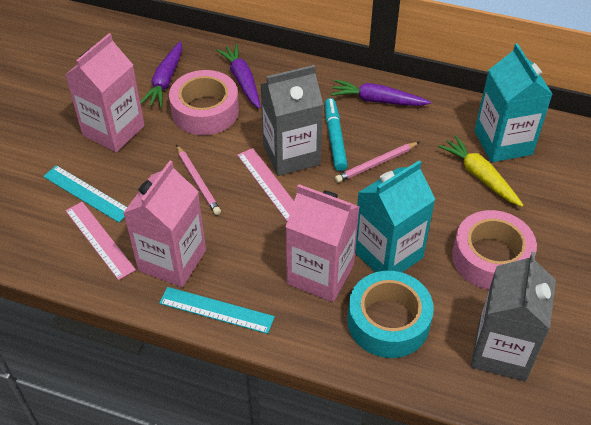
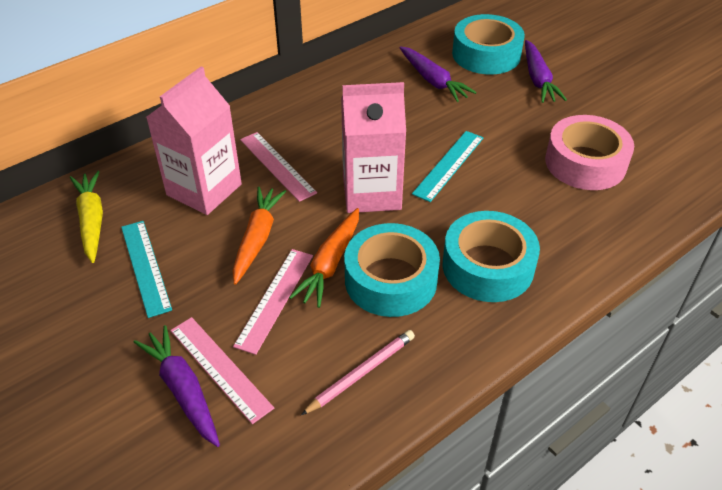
grey carton: [260,65,323,176] [471,251,556,381] = 2 -> none = 0
orange carrot: none = 0 -> [232,187,286,285] [289,208,359,308] = 2
pink carton: [65,33,145,152] [124,161,206,287] [286,184,359,302] = 3 -> [146,66,242,215] [341,82,406,213] = 2
pink pencil: [176,145,221,215] [335,142,419,183] = 2 -> [301,330,415,415] = 1
pink ruler: [65,202,136,280] [237,148,294,221] = 2 -> [170,317,274,424] [233,249,313,355] [240,132,317,202] = 3
pink tape: [169,70,239,135] [452,210,537,290] = 2 -> [545,115,634,190] = 1
turquoise carton: [355,160,435,272] [474,43,553,162] = 2 -> none = 0
turquoise marker: [325,98,348,171] = 1 -> none = 0
turquoise tape: [348,271,434,358] = 1 -> [344,223,440,317] [443,211,540,302] [452,14,525,74] = 3

